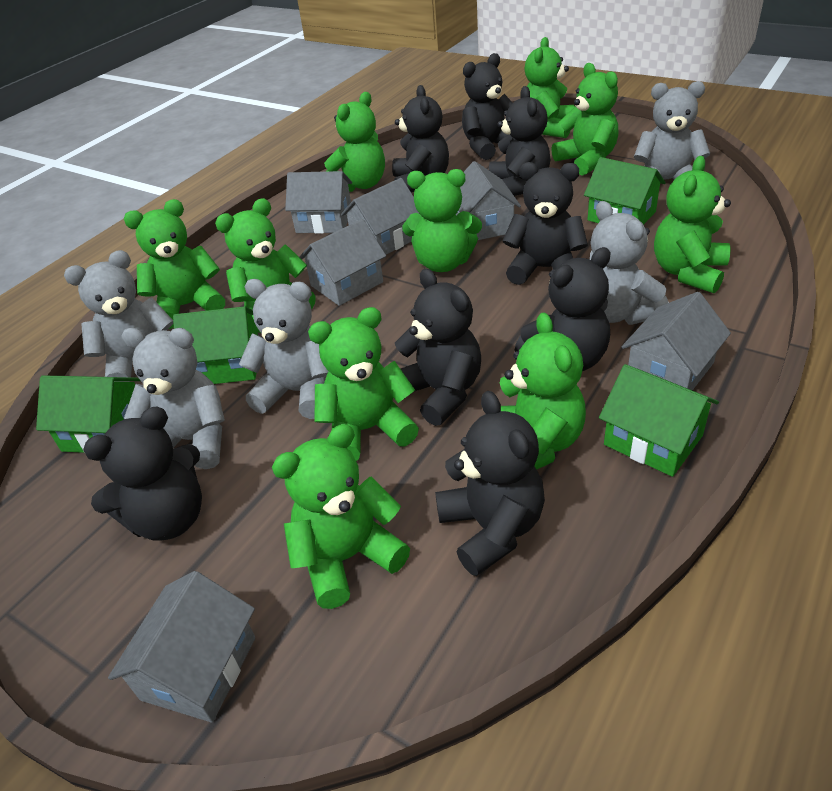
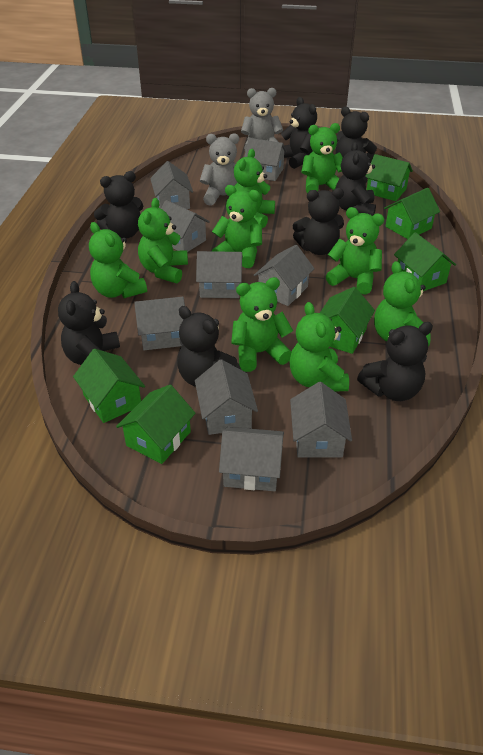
green house: [36,375,140,453] [173,306,258,384] [584,157,666,225] [599,364,719,477] = 4 -> [73,349,145,423] [116,385,196,464] [320,287,375,354] [366,154,413,201] [384,188,440,239] [394,232,456,291] = 6
green teddy bear: [124,199,225,329] [215,198,316,333] [272,424,410,609] [308,307,419,461] [324,92,385,192] [403,169,482,272] [500,312,586,470] [524,37,575,138] [551,63,618,176] [654,156,731,294] = 10 -> [89,222,147,298] [138,198,188,283] [212,185,262,268] [231,277,293,372] [234,149,275,228] [289,302,349,391] [301,123,343,193] [326,207,384,295] [374,261,431,347] = 9
grey house: [108,571,255,723] [285,171,352,234] [299,219,386,306] [341,178,419,255] [456,161,521,240] [622,292,731,390] = 6 -> [134,297,185,350] [150,161,193,209] [161,200,210,252] [195,359,258,435] [196,251,243,298] [219,427,284,491] [244,138,287,181] [253,245,315,306] [290,382,352,458] = 9
grey teddy bear: [64,250,173,382] [121,328,225,469] [239,279,328,419] [590,201,669,325] [633,81,710,180] = 5 -> [200,133,239,206] [241,88,283,152] = 2

